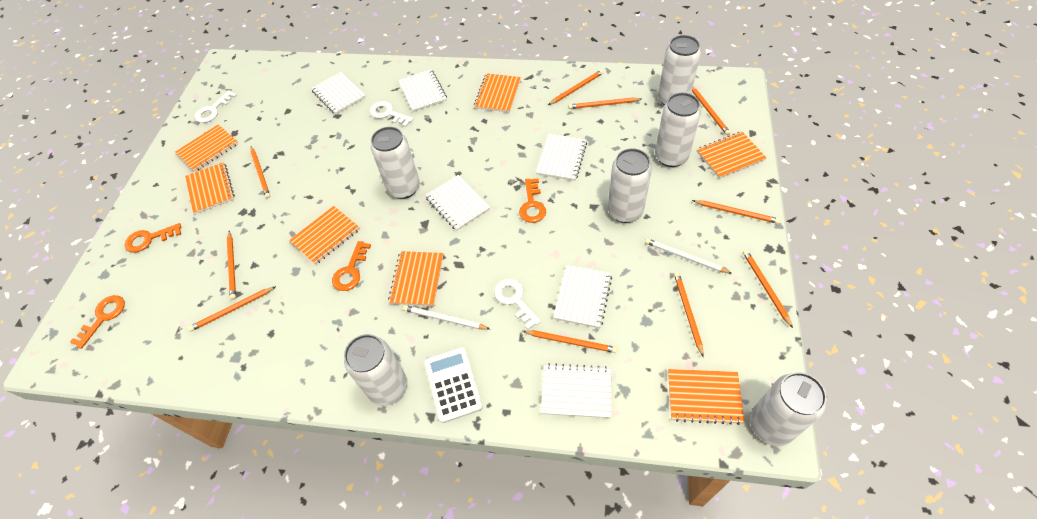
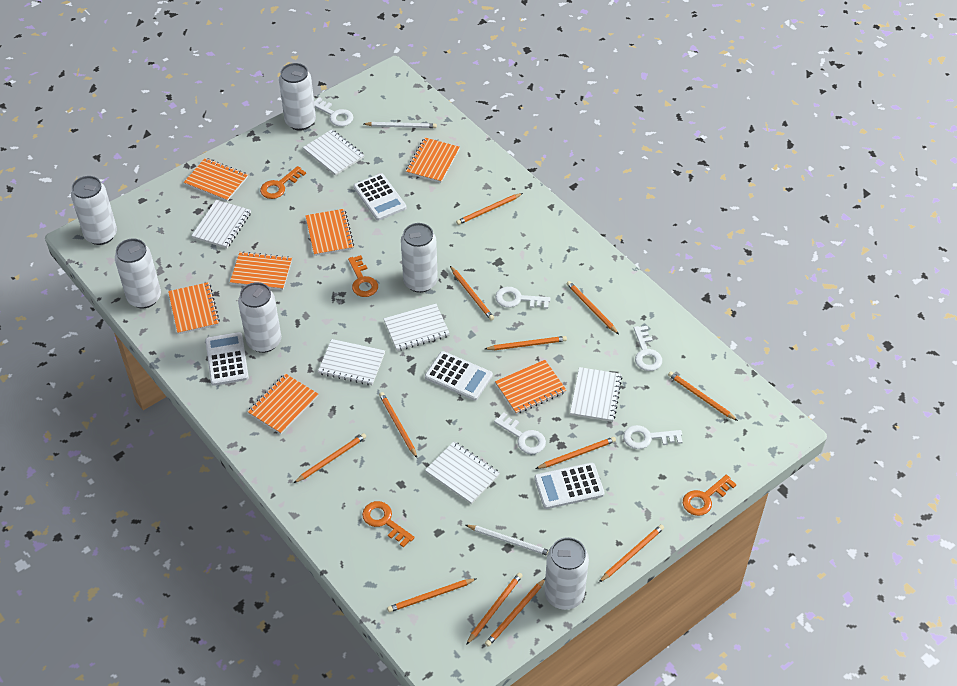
orange pencil: [188,286,276,331] [227,231,236,300] [250,146,270,198] [523,330,617,353] [548,70,603,105] [568,98,641,109] [674,272,704,356] [692,87,730,135] [692,200,780,224] [743,250,793,328] = 10 -> [294,433,366,483] [379,392,417,458] [387,578,477,612] [450,266,494,321] [456,193,523,225] [466,573,523,645] [485,336,567,350] [485,579,545,647] [536,437,616,469] [566,281,619,334] [599,524,664,582] [668,371,738,421] = 12
white calculator: [424,347,483,423] = 1 -> [205,332,249,386] [353,173,406,221] [425,351,493,401] [534,463,605,509] = 4
white key: [195,90,237,123] [370,101,413,127] [494,279,541,330] = 3 -> [314,97,353,126] [494,412,546,454] [495,287,550,309] [623,425,683,449] [634,326,662,371] = 5

